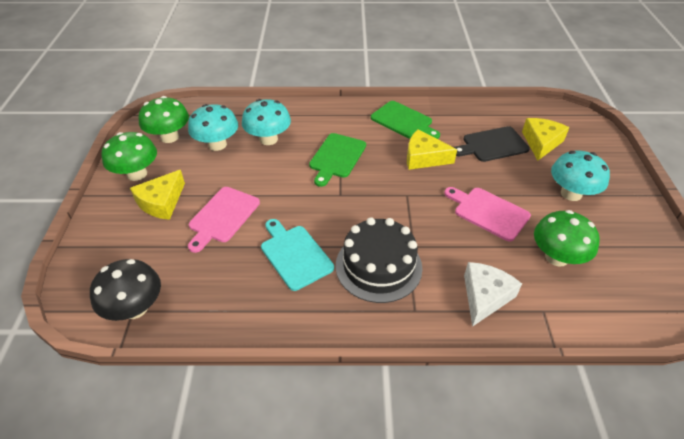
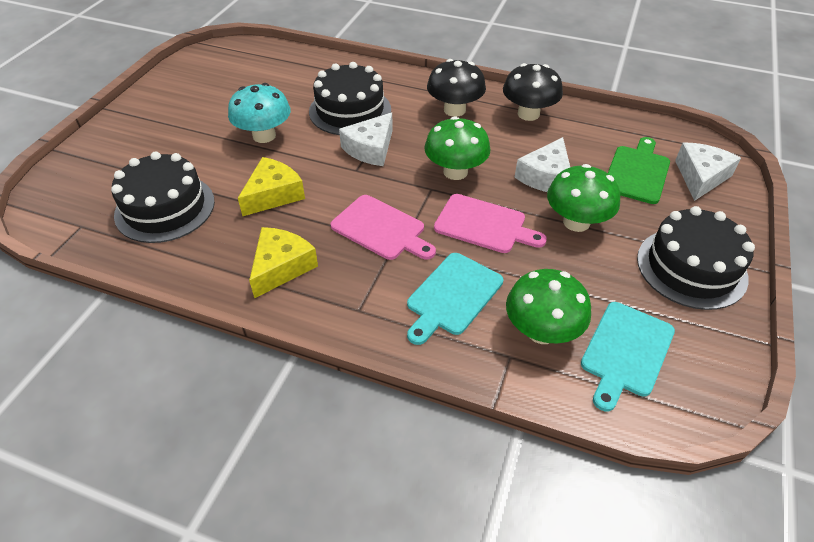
black cake: [336,217,422,303] = 1 -> [111,151,215,243] [309,62,391,135] [637,206,755,310] = 3
black cutting board: [454,126,530,162] = 1 -> none = 0
black mushroom: [90,259,161,321] = 1 -> [427,59,486,117] [503,63,563,121] = 2
green cutting board: [309,133,366,187] [371,101,440,139] = 2 -> [608,137,670,204] = 1
turquoise cutting board: [261,219,334,291] = 1 -> [407,253,503,345] [581,302,675,412] = 2
turquoise mushroom: [188,104,238,151] [242,99,291,145] [551,150,610,201] = 3 -> [228,83,291,143] = 1
white cheese: [464,262,522,327] = 1 -> [339,113,393,166] [515,137,570,192] [675,142,741,201] = 3
yellow cheese: [130,170,185,220] [407,129,457,170] [522,118,569,161] = 3 -> [238,157,305,216] [249,227,318,298] = 2

